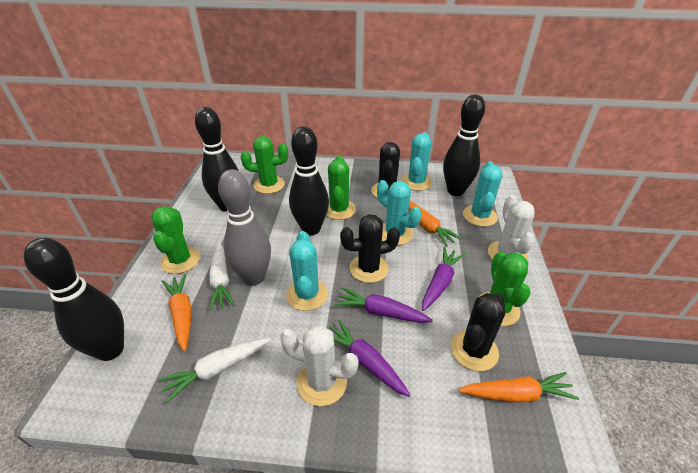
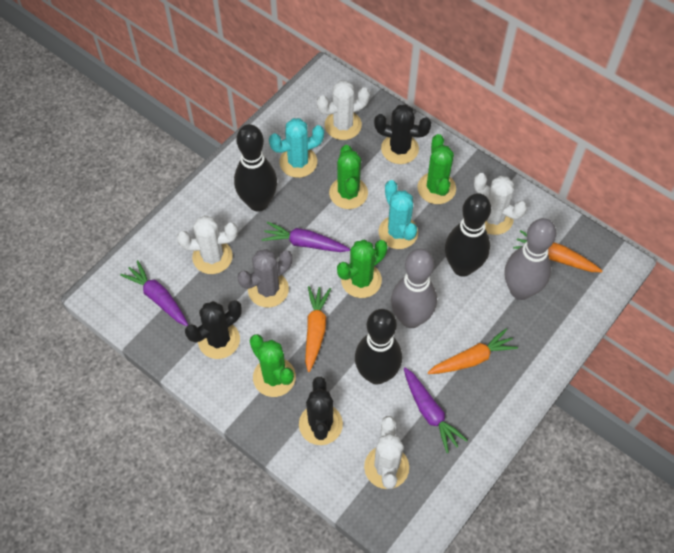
black bowling pin: [24,238,124,361] [195,107,239,212] [289,126,329,235] [443,94,485,196] = 4 -> [234,124,277,212] [355,309,402,384] [445,193,491,277] = 3
grey bowling pin: [218,169,271,286] = 1 -> [391,249,437,328] [505,218,556,300] = 2
grey cactus: none = 0 -> [238,249,292,307] = 1
turquoise cactus: [286,231,328,311] [377,180,421,245] [401,132,432,191] [463,162,503,227] = 4 -> [269,118,324,178] [379,180,418,249] = 2
white cactus: [280,325,359,406] [488,195,535,260] = 2 -> [177,215,237,274] [317,80,370,140] [364,416,409,489] [474,173,527,235] = 4
white carrot: [158,338,270,403] [209,243,234,311] = 2 -> none = 0

